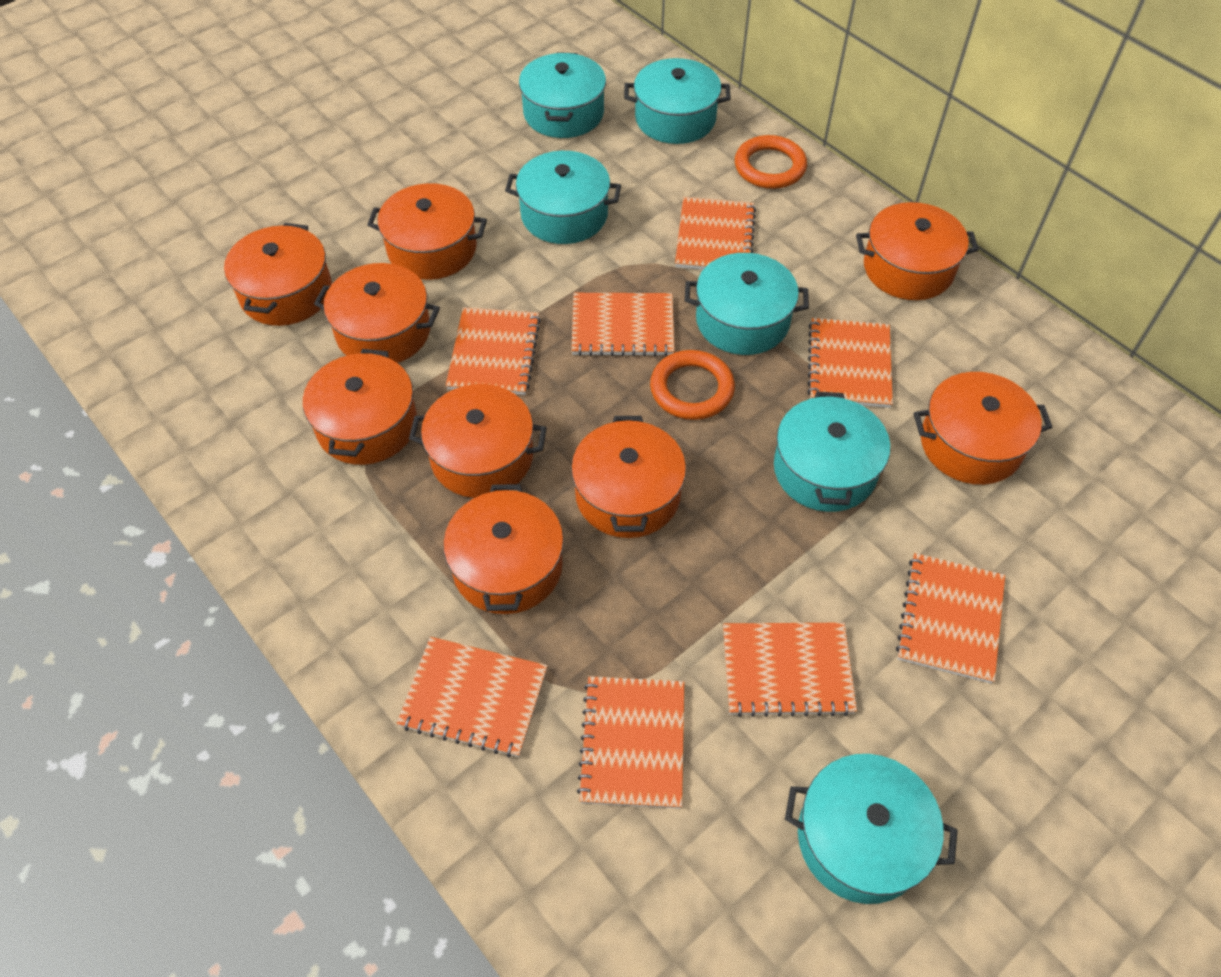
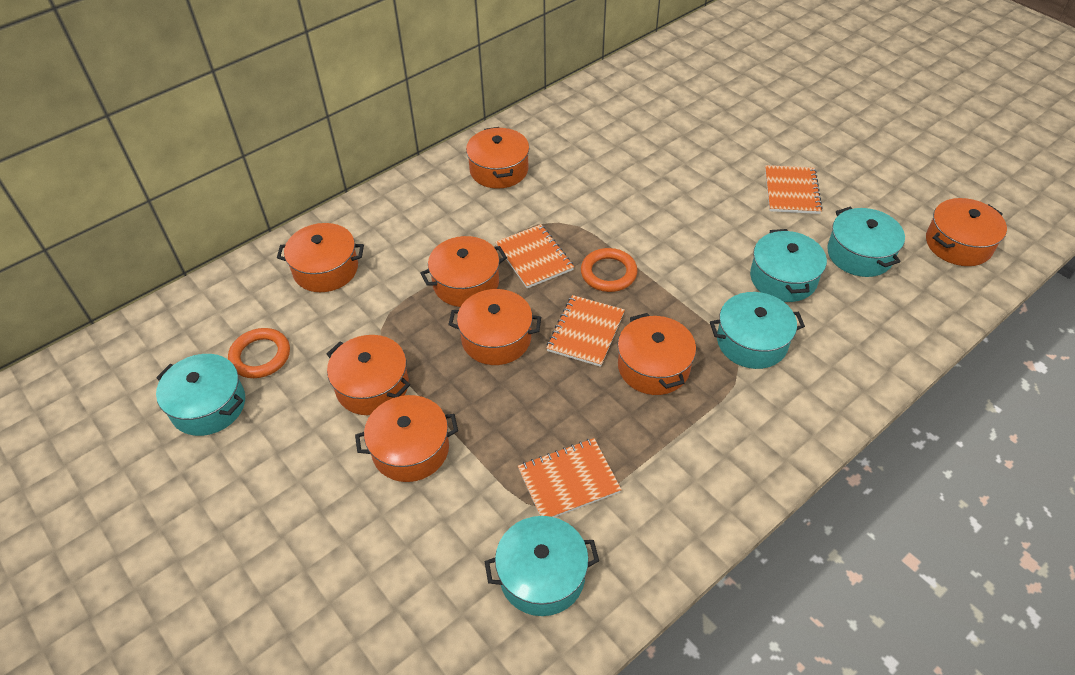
orange notebook: [397,637,548,757] [446,307,541,395] [571,293,675,357] [577,676,684,809] [675,197,756,270] [723,623,857,717] [807,318,893,408] [896,553,1005,683] = 8 -> [495,224,574,288] [518,438,622,517] [547,295,625,367] [765,165,823,214] = 4
orange pot: [224,223,332,326] [303,349,417,465] [314,263,440,363] [367,183,487,280] [409,384,547,498] [443,484,564,614] [571,416,686,538] [856,202,979,300] [914,372,1052,485] = 9 -> [277,223,364,292] [327,335,410,415] [355,395,458,482] [420,236,507,307] [448,289,541,365] [466,127,529,189] [618,313,696,395] [926,198,1007,266] = 8
turquoise pot: [505,151,621,244] [519,52,606,138] [624,58,731,144] [685,253,809,355] [774,392,890,512] [785,754,958,904] = 6 -> [156,354,245,436] [485,516,599,616] [710,292,805,369] [750,229,827,302] [827,207,905,277] = 5

